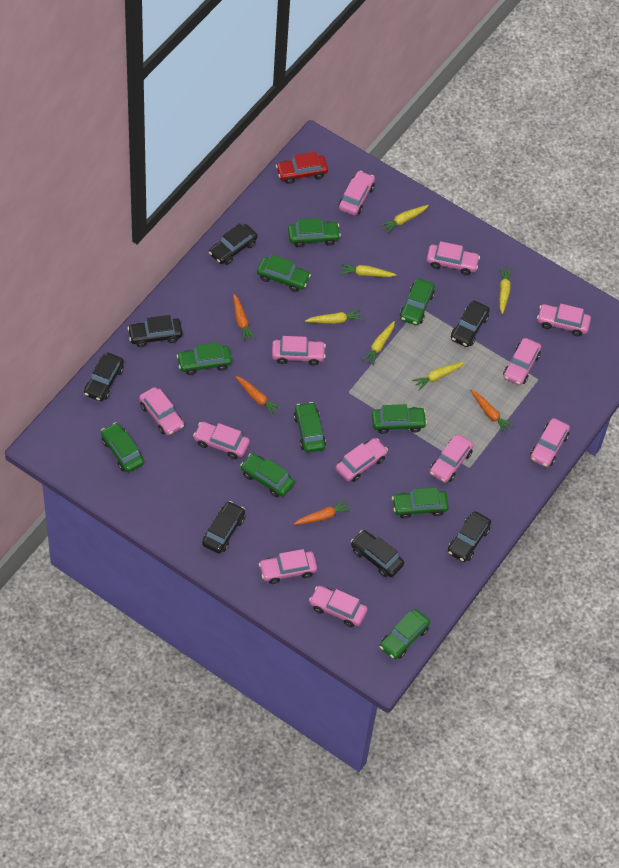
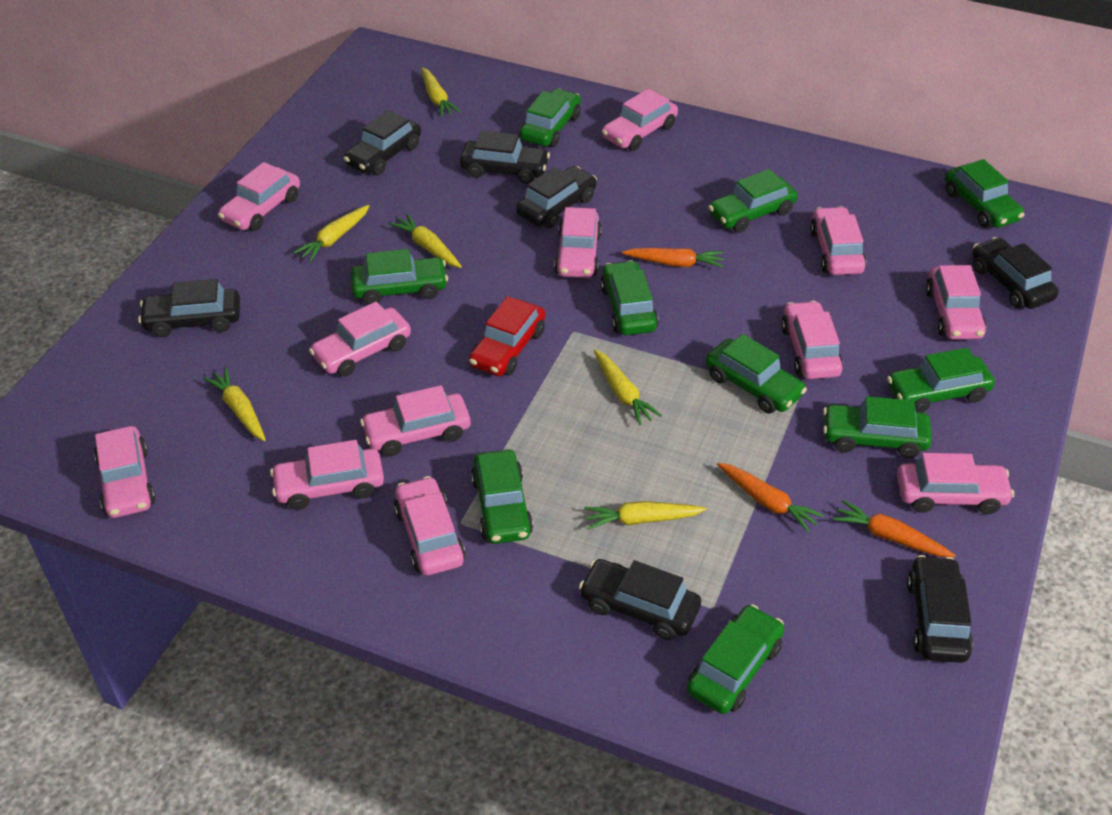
orange carrot: [233,294,256,342] [236,376,282,416] [294,499,352,525] [470,390,514,433] = 4 -> [622,248,724,268] [717,463,824,533] [833,500,956,557] = 3

